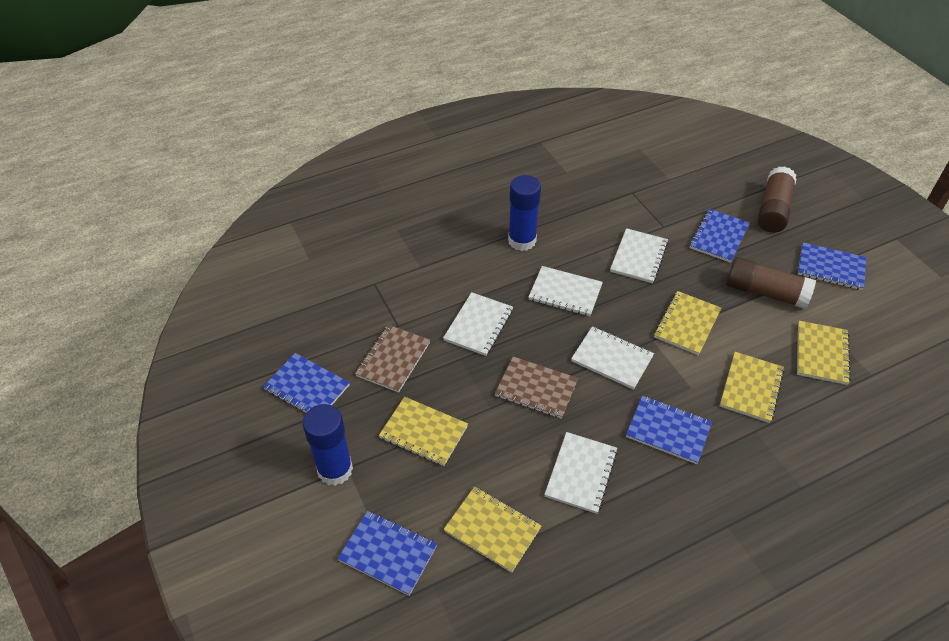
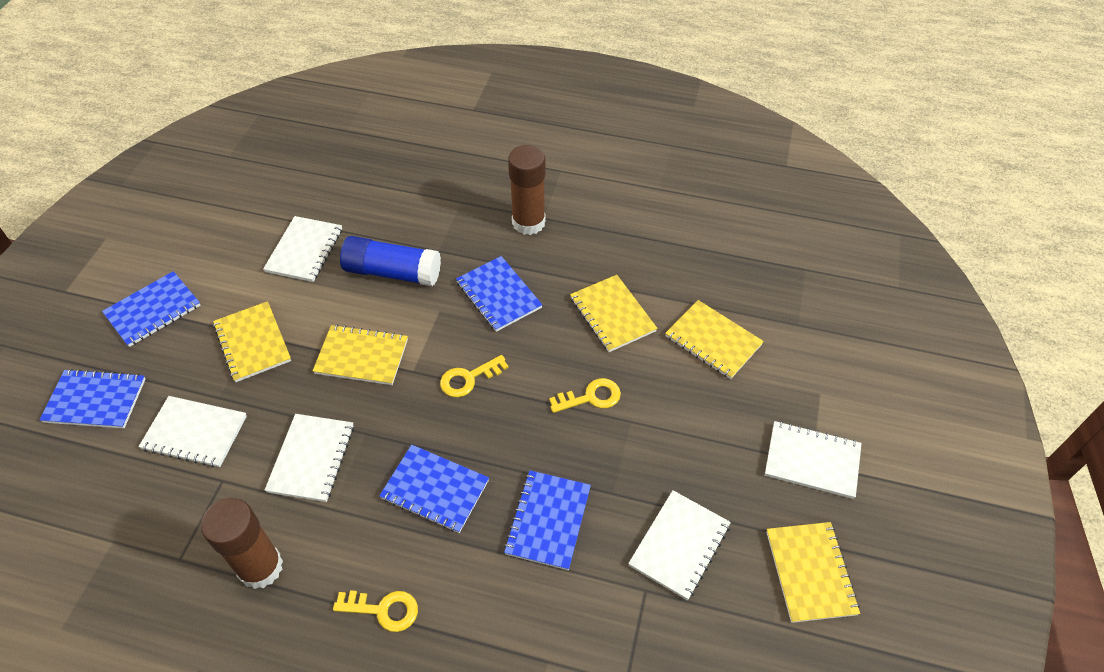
blue glue stick: [303,404,353,486] [508,175,541,251] = 2 -> [340,236,441,286] = 1
brown notebook: [355,325,430,393] [495,357,578,419] = 2 -> none = 0
yellow key: none = 0 -> [333,590,418,632] [440,355,508,397] [549,378,621,413] = 3

